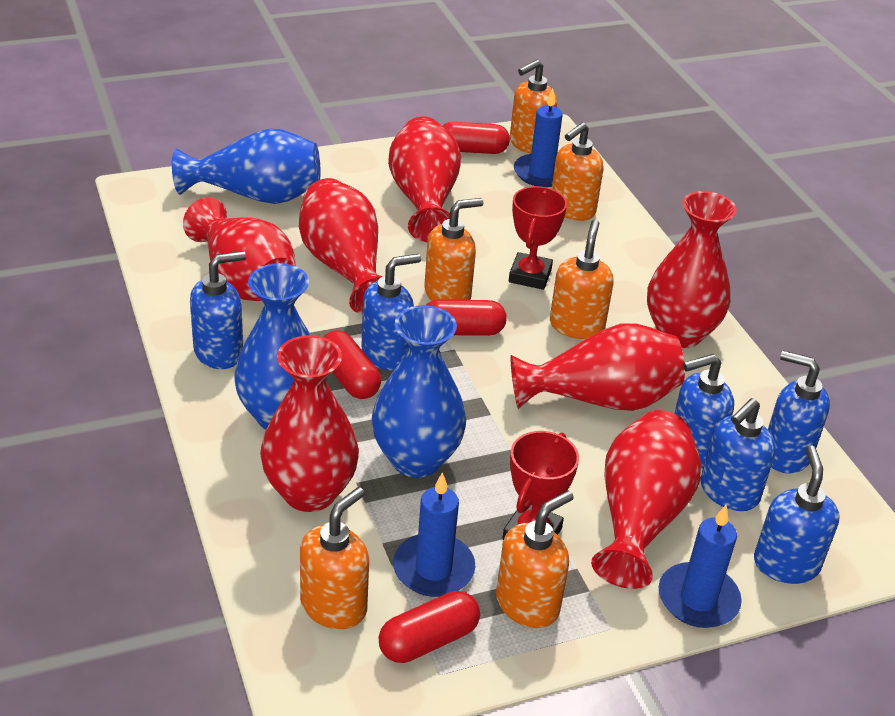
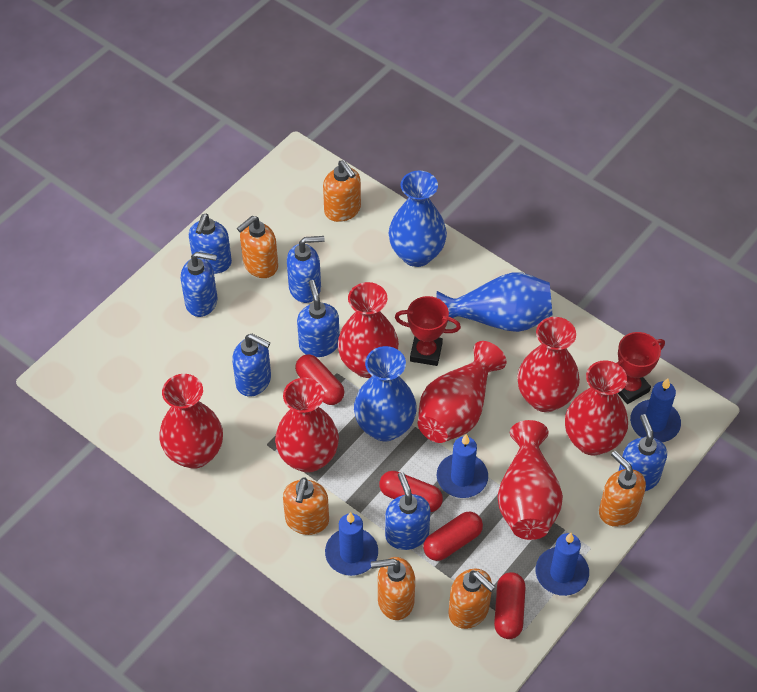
blue candle: [393,472,475,597] [514,89,563,187] [659,505,742,628] = 3 -> [325,512,378,576] [437,434,488,498] [536,533,589,596] [630,378,681,442] = 4
blue soap dispenser: [190,251,246,369] [362,254,421,371] [674,354,734,469] [700,398,776,511] [754,445,840,584] [768,351,830,474] = 6 -> [181,252,217,317] [189,214,232,274] [232,334,271,397] [287,236,325,303] [297,280,340,357] [385,472,431,550] [618,414,667,491] = 7

